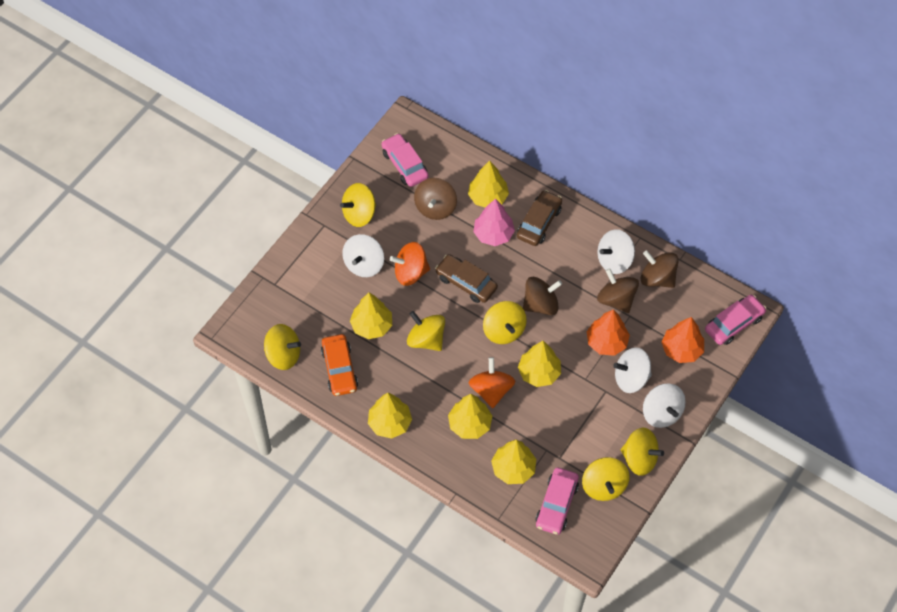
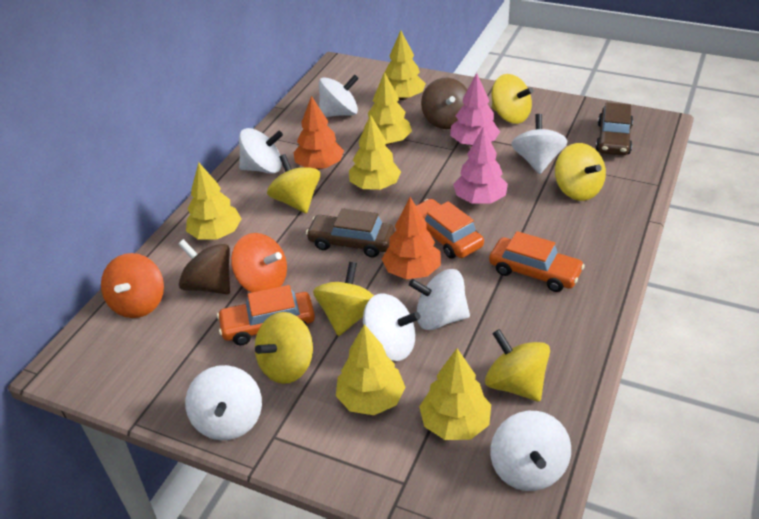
brown spinning top: [414,178,457,220] [523,277,562,315] [597,268,639,313] [640,250,679,288] = 4 -> [178,239,230,294] [421,78,467,129] = 2
orange car: [321,334,358,396] = 1 -> [217,285,315,345] [416,199,484,259] [489,231,585,292] = 3
pink car: [382,133,429,187] [535,468,579,535] [705,295,766,345] = 3 -> none = 0
pink tree: [473,198,515,246] = 1 -> [450,73,500,146] [453,127,508,203] = 2
white spinning top: [342,234,384,277] [597,229,635,274] [613,347,652,393] [643,383,686,428] = 4 -> [185,365,262,440] [239,128,283,174] [319,75,359,117] [363,293,420,361] [409,269,470,330] [490,411,571,491] [511,114,568,174] = 7

